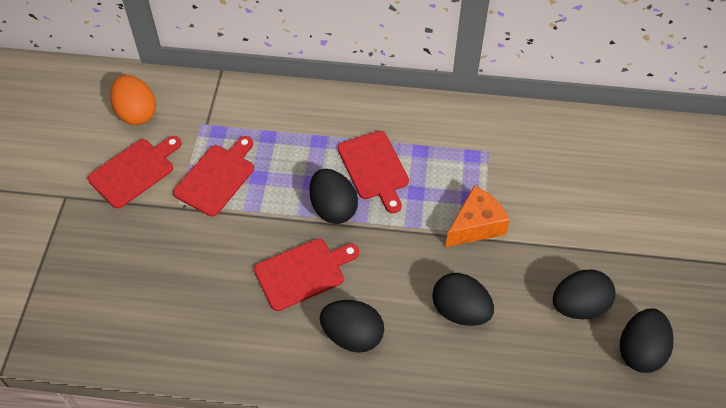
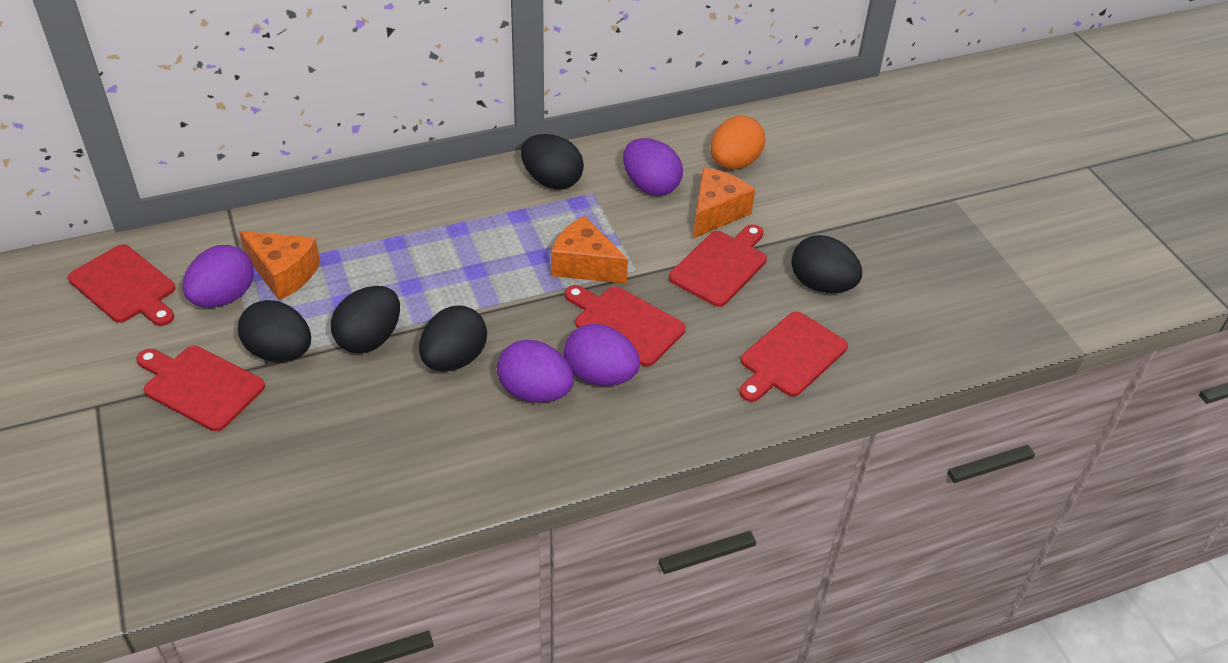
orange cheese: [446,185,510,247] = 1 -> [239,231,320,300] [551,216,628,284] [693,167,755,239] = 3
purple egg: none = 0 -> [183,245,254,307] [497,340,574,403] [564,324,640,386] [623,138,683,196] = 4
red cutting board: [88,136,182,209] [173,136,254,217] [254,239,359,311] [338,131,409,213] = 4 -> [68,244,175,326] [136,346,265,431] [565,285,686,367] [669,224,767,307] [739,311,848,402] = 5

